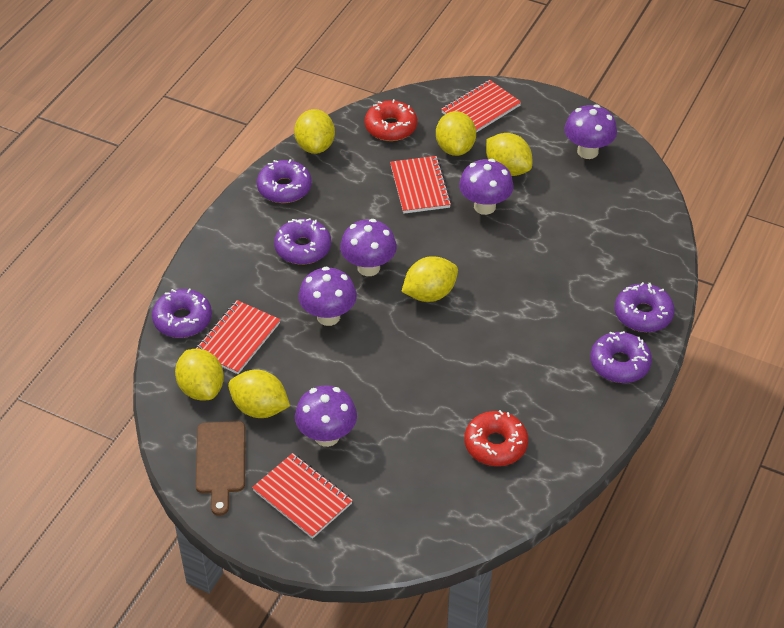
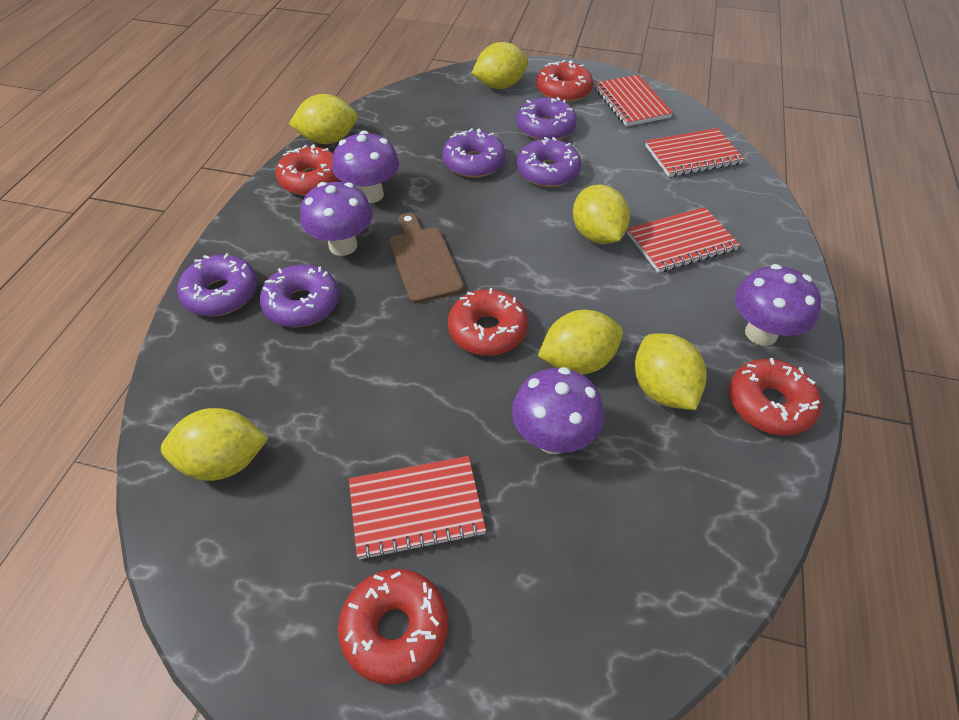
purple mushroom: [295,385,357,447] [299,267,357,326] [340,219,397,276] [459,159,514,215] [564,105,617,159] = 5 -> [301,182,373,256] [332,131,399,203] [512,367,604,454] [735,264,821,346] = 4
red donut: [365,99,417,141] [465,410,528,466] = 2 -> [276,144,339,196] [338,569,448,684] [448,288,528,356] [536,60,593,102] [729,358,821,436] = 5

